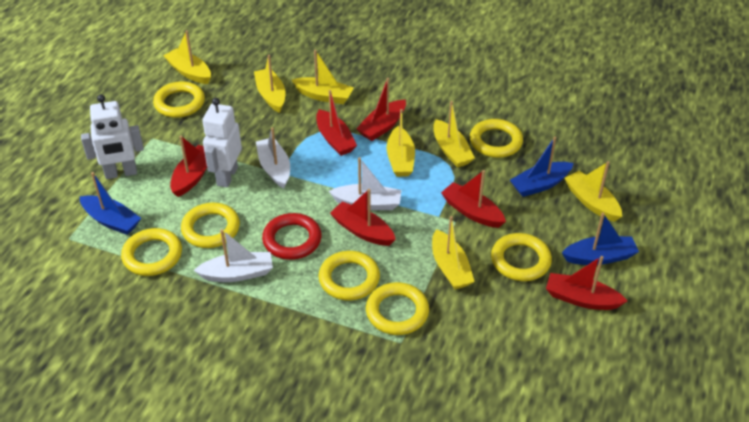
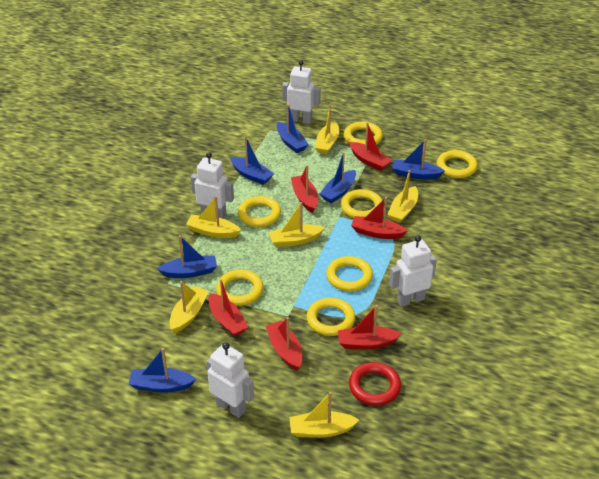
blue boat: [80,172,141,235] [510,137,574,197] [562,212,639,265] = 3 -> [129,348,196,393] [158,235,217,278] [230,137,274,185] [276,104,309,153] [320,152,356,203] [392,139,445,180] = 6
white boat: [194,229,273,282] [256,127,290,188] [329,157,402,210] = 3 -> none = 0
white robot: [81,94,144,179] [202,98,242,188] = 2 -> [191,152,234,219] [207,342,254,418] [282,60,321,124] [389,235,437,307] = 4
yellow boat: [163,30,211,84] [254,55,286,113] [292,50,354,104] [386,109,415,177] [432,216,475,289] [433,101,475,168] [565,161,622,222] = 7 -> [169,281,209,333] [186,196,241,238] [269,202,325,247] [289,392,359,438] [315,105,339,154] [388,170,418,223] = 6

